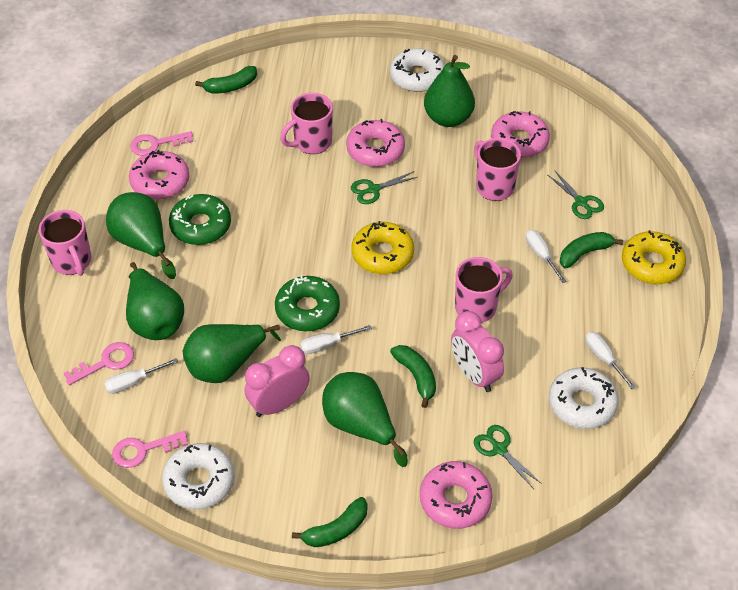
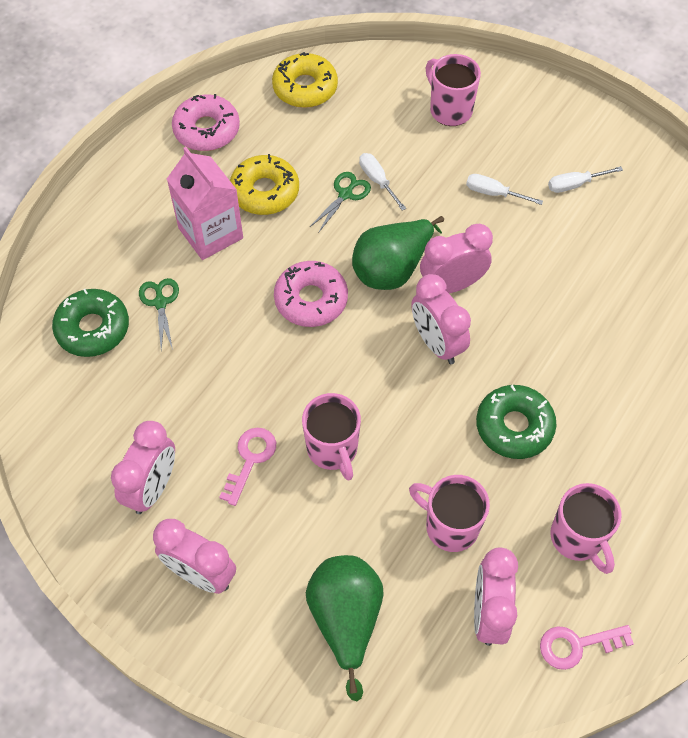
green banana: [195,66,257,94] [292,497,368,547] [390,345,436,408] [560,232,623,268] = 4 -> none = 0
green pear: [106,192,176,279] [126,262,184,340] [183,324,281,383] [322,372,408,467] [424,55,475,127] = 5 -> [306,555,384,701] [352,216,444,290] = 2
green scissors: [351,171,417,204] [474,425,542,489] [548,170,604,219] = 3 -> [139,278,179,350] [310,172,371,233] = 2
pink carton: none = 0 -> [167,147,243,260] = 1
pink clock: [245,345,310,417] [451,311,504,392] = 2 -> [111,421,175,514] [153,519,236,594] [411,274,471,364] [420,223,493,293] [474,548,518,646] = 5
pink donut: [129,150,189,200] [346,119,405,167] [420,461,493,529] [491,111,550,158] = 4 -> [172,94,240,151] [274,261,348,327] = 2
pink key: [64,342,134,385] [112,431,188,468] [130,131,193,156] = 3 -> [219,428,276,506] [540,625,634,670] = 2
white donut: [162,443,235,510] [390,48,445,92] [549,367,618,429] = 3 -> none = 0
white screwdriver: [104,358,178,394] [300,325,372,354] [526,230,567,283] [585,332,636,390] = 4 -> [359,153,406,211] [466,174,543,205] [548,166,623,193] = 3

